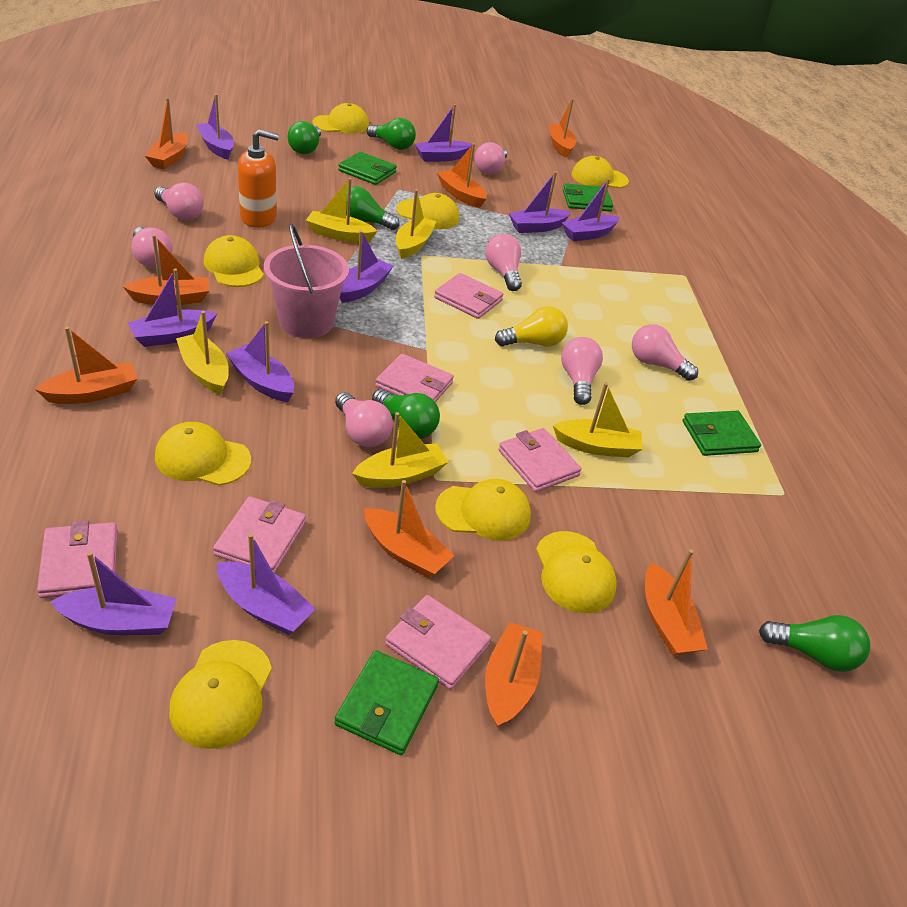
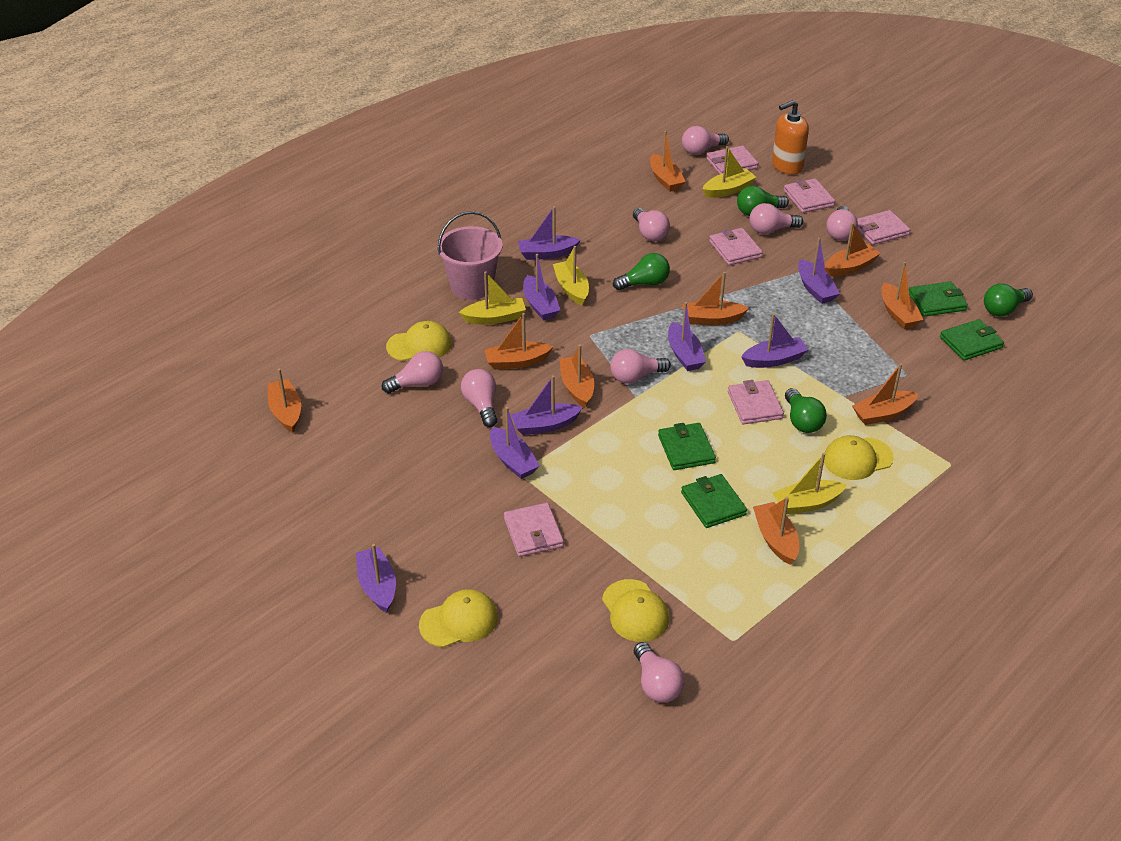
green light bulb: [288,121,321,154] [346,186,400,230] [367,118,416,150] [372,389,440,439] [759,615,870,672] = 5 -> [613,253,670,290] [737,186,789,216] [785,388,827,433] [984,283,1033,316] = 4
orange boat: [35,327,137,404] [123,235,209,305] [145,98,188,169] [364,480,454,578] [437,143,487,208] [485,622,542,727] [549,99,576,158] [645,549,708,655] = 8 -> [268,369,301,433] [484,313,553,370] [559,344,594,408] [650,131,686,192] [682,272,749,325] [753,497,799,565] [825,222,881,276] [852,363,919,425] [881,262,923,329] = 9
pink light bulb: [131,227,173,268] [154,183,204,220] [335,392,393,447] [475,142,507,175] [485,234,522,291] [561,337,603,405] [632,324,698,381] = 7 -> [382,351,443,393] [461,369,497,427] [610,349,671,384] [633,208,670,241] [634,642,685,703] [682,126,729,155] [750,203,803,234] [827,206,858,240] = 8
purple boat: [50,552,177,635] [128,269,217,347] [196,94,234,160] [217,533,316,635] [226,321,294,402] [340,231,393,303] [415,104,472,162] [509,171,571,233] [562,178,620,241] = 9 -> [356,544,396,613] [490,407,540,479] [511,375,583,435] [518,206,580,260] [523,254,560,321] [668,302,706,371] [741,313,808,368] [798,238,840,304] = 8
yellow boat: [176,311,229,395] [306,178,377,243] [352,412,448,488] [396,189,436,259] [553,383,643,458] = 5 -> [459,271,526,325] [553,246,589,306] [702,146,756,198] [773,453,847,514] = 4
yellow cap: [155,422,251,486] [169,640,272,749] [204,235,264,287] [313,103,369,134] [396,193,459,229] [435,479,531,540] [536,531,617,613] [571,156,629,188] = 8 -> [386,321,452,361] [419,589,498,647] [602,579,669,642] [824,435,894,480] = 4
yellow light bulb: [495,306,568,347] = 1 -> none = 0

